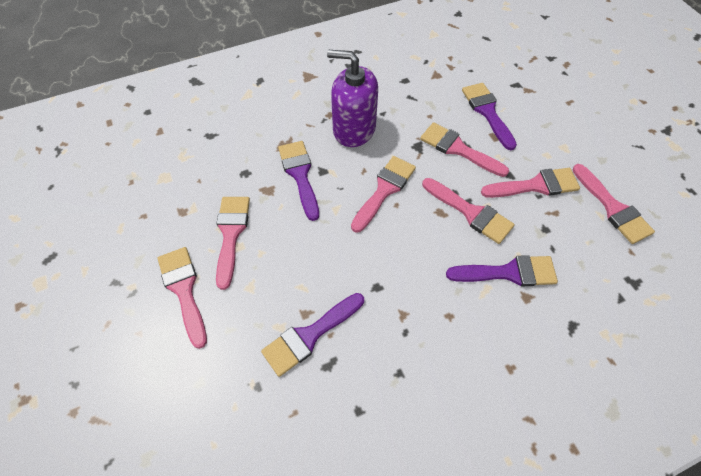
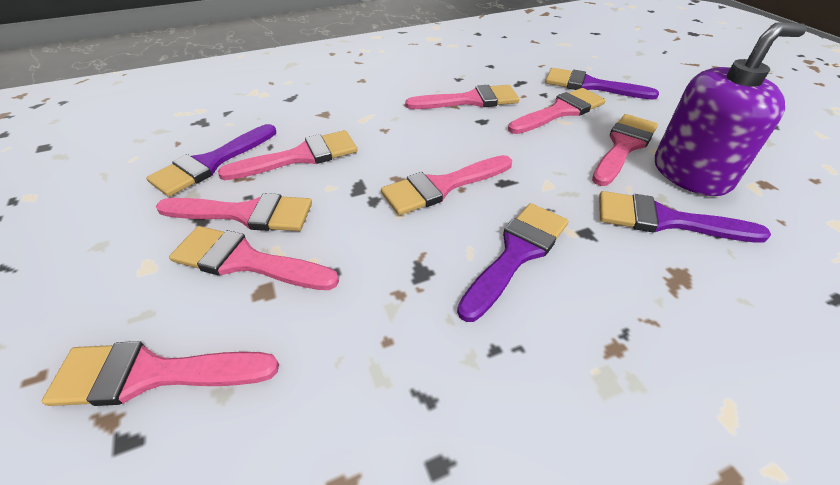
pink brush: [157,247,207,349] [216,197,250,290] [351,156,416,233] [420,122,509,177] [422,178,515,244] [481,168,580,198] [572,164,655,244] = 7 -> [42,341,279,406] [156,193,312,231] [169,226,339,290] [218,130,357,180] [381,155,512,215] [405,85,519,109] [508,88,606,134] [592,114,658,186] = 8

